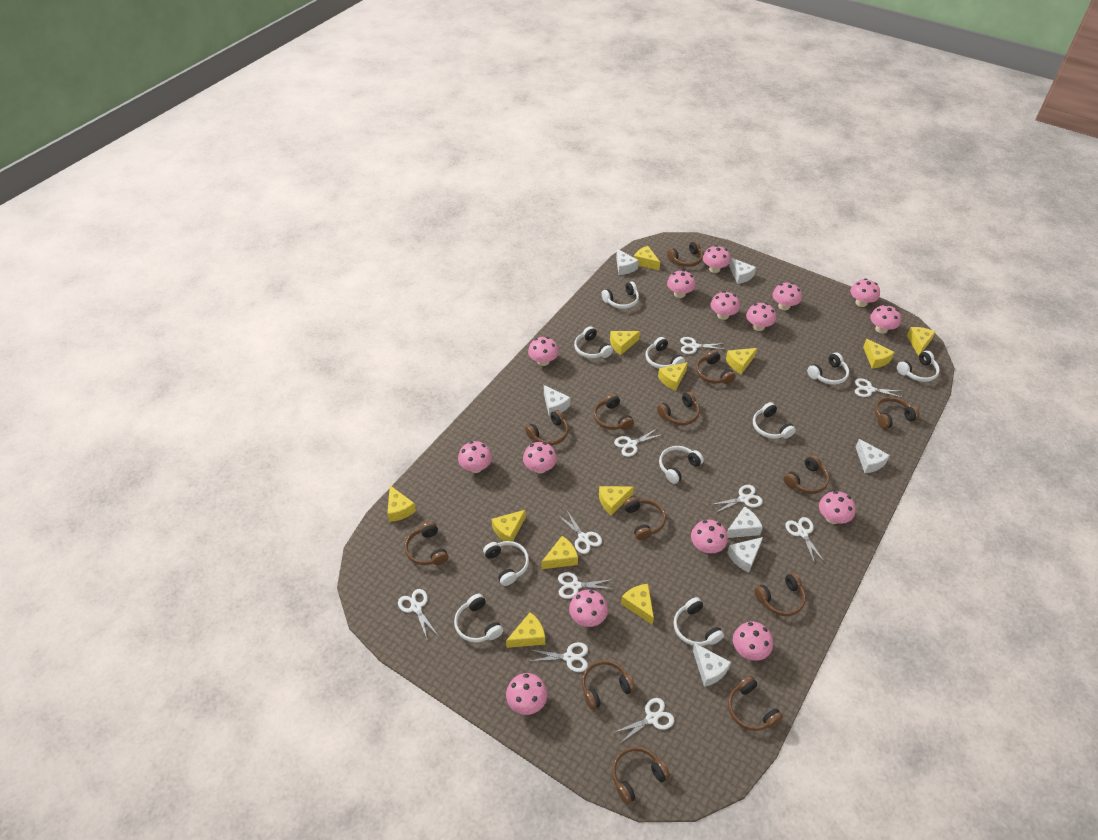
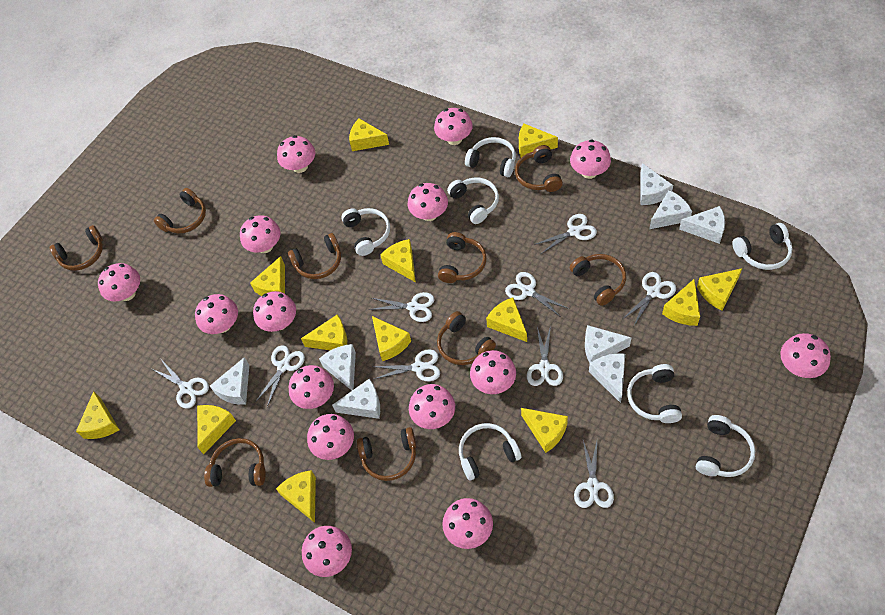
brown headphones: [405,521,448,565] [525,410,568,445] [582,660,635,710] [593,394,634,430] [612,746,670,804] [623,497,666,540] [657,392,700,425] [667,241,703,267] [696,350,736,384] [728,676,783,731] [754,573,806,616] [783,455,829,494] [875,397,920,429] = 13 -> [49,225,103,271] [154,188,206,234] [204,438,266,487] [288,233,341,279] [357,427,416,481] [437,311,496,365] [438,232,487,283] [515,145,563,192] [570,254,626,306] = 9
white cheese: [544,385,570,417] [616,249,639,275] [693,643,731,687] [727,506,763,538] [727,537,763,573] [729,258,756,284] [856,439,890,473] = 7 -> [210,357,249,405] [319,344,356,390] [332,378,380,419] [585,325,631,363] [589,353,625,403] [640,163,673,205] [649,190,692,229] [679,206,725,244] = 8
white headphones: [454,594,503,643] [483,541,529,586] [574,326,613,359] [602,281,639,309] [646,337,685,369] [659,446,704,484] [674,597,724,646] [753,402,796,439] [807,353,849,385] [897,351,940,382] = 10 -> [341,208,390,256] [447,178,499,224] [459,423,521,480] [465,137,516,177] [627,364,682,423] [696,415,755,477] [732,223,793,270] = 7
white scissors: [398,589,437,639] [531,642,588,672] [558,509,602,554] [558,572,614,599] [612,698,675,744] [614,428,663,457] [680,337,726,354] [710,485,763,514] [785,517,824,564] [855,378,904,398] = 10 -> [152,361,209,409] [255,345,305,407] [369,292,435,322] [374,349,440,381] [505,272,569,318] [527,326,563,386] [534,214,597,254] [574,440,614,508] [623,272,676,325] = 9
yellow cheese: [387,486,416,522] [492,510,526,541] [506,612,545,648] [542,536,578,569] [599,486,634,515] [610,331,640,355] [621,584,654,625] [634,246,660,270] [658,362,688,391] [726,348,757,374] [863,339,894,369] [907,327,935,356] = 12 -> [76,391,120,439] [197,405,236,454] [250,256,285,296] [276,470,316,523] [301,315,347,350] [349,118,389,151] [372,316,411,361] [381,239,416,282] [486,298,527,342] [519,124,558,157] [521,408,568,453] [662,279,700,326] [697,268,742,311] = 13

